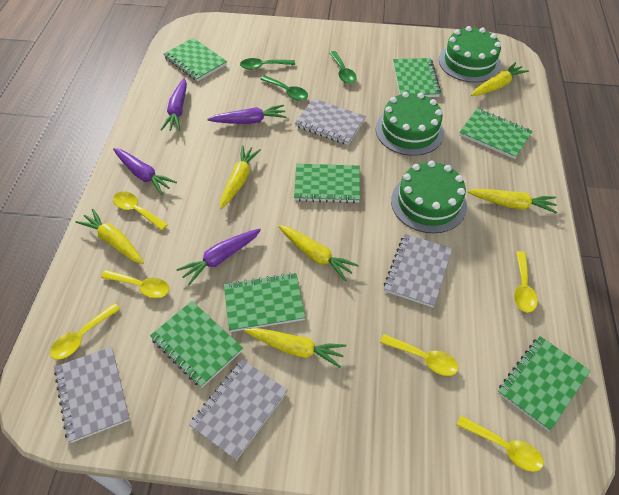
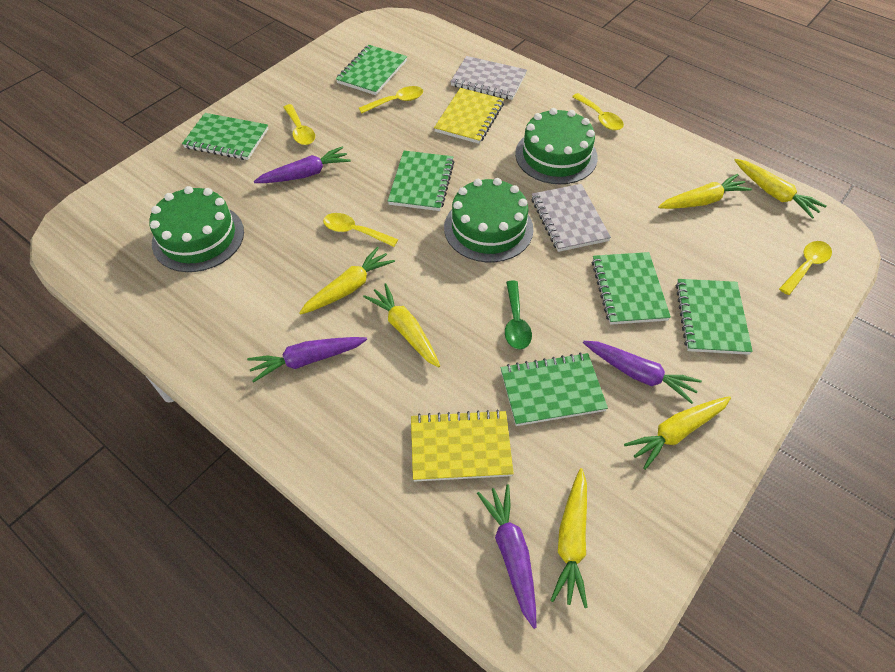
green notebook: [150,301,243,388] [164,38,227,81] [224,273,305,332] [294,164,360,203] [393,58,441,97] [459,108,533,159] [498,336,590,431] = 7 -> [182,113,268,160] [336,45,407,95] [388,151,455,211] [501,352,608,426] [592,252,671,325] [676,279,753,355] = 6
green spoon: [240,58,295,70] [260,76,308,101] [329,51,356,84] = 3 -> [505,281,532,349] = 1
grey notebook: [54,347,130,443] [189,359,288,461] [295,98,366,145] [384,234,452,308] = 4 -> [450,56,527,100] [532,184,611,252] = 2
yellow notebook: none = 0 -> [411,410,514,482] [434,88,504,144] = 2
yellow spoon: [50,303,120,360] [101,270,169,298] [113,192,168,231] [380,334,458,376] [457,415,544,472] [514,251,538,312] = 6 -> [283,104,315,145] [323,213,398,247] [359,86,423,113] [572,93,624,130] [779,241,832,295] = 5

